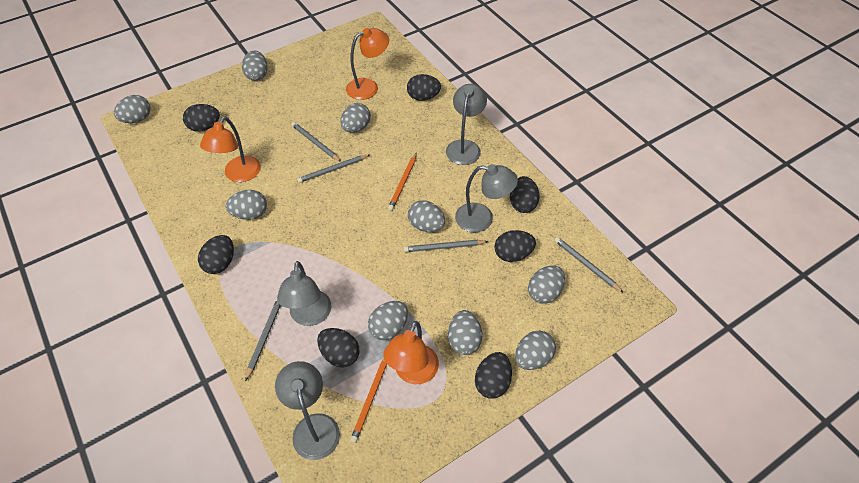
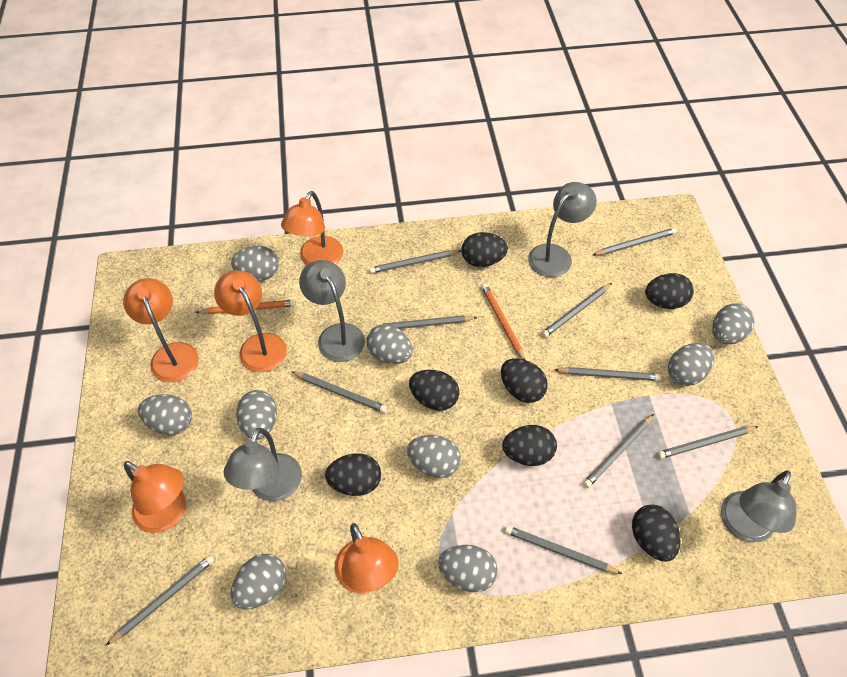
grey pencil: [245,299,281,381] [291,122,341,162] [297,155,369,183] [404,240,489,252] [554,237,624,293] = 5 -> [105,555,214,646] [291,371,387,413] [369,250,461,274] [377,315,478,329] [505,526,622,574] [542,283,612,337] [554,367,661,381] [583,414,654,488] [593,228,677,255] [657,426,759,459] = 10
orange lamp: [200,116,261,182] [346,28,389,100] [383,321,439,384] = 3 -> [123,278,199,382] [124,461,186,533] [214,270,287,372] [281,191,343,265] [335,523,399,593] = 5

